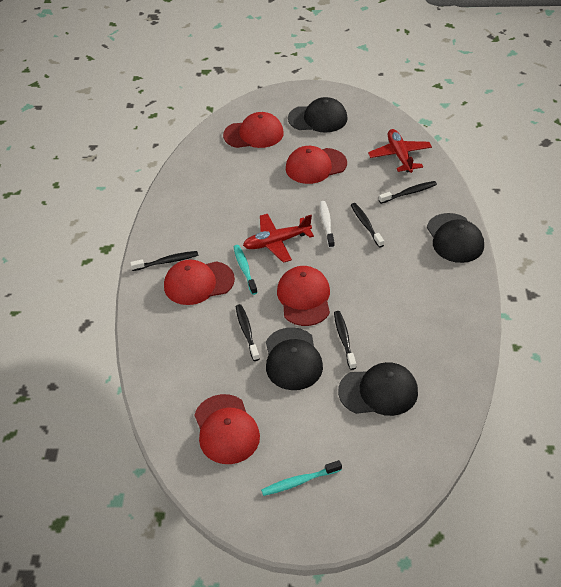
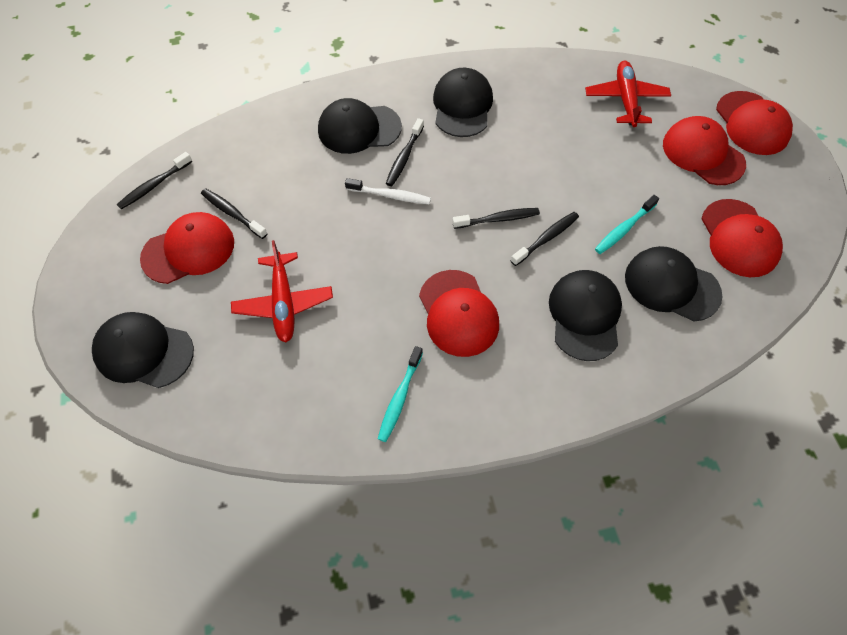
black cap: [266,327,323,390] [288,97,348,133] [338,362,418,416] [427,213,484,263] = 4 -> [92,312,194,388] [318,98,402,154] [433,68,493,137] [549,270,622,361] [625,246,723,321] = 5

